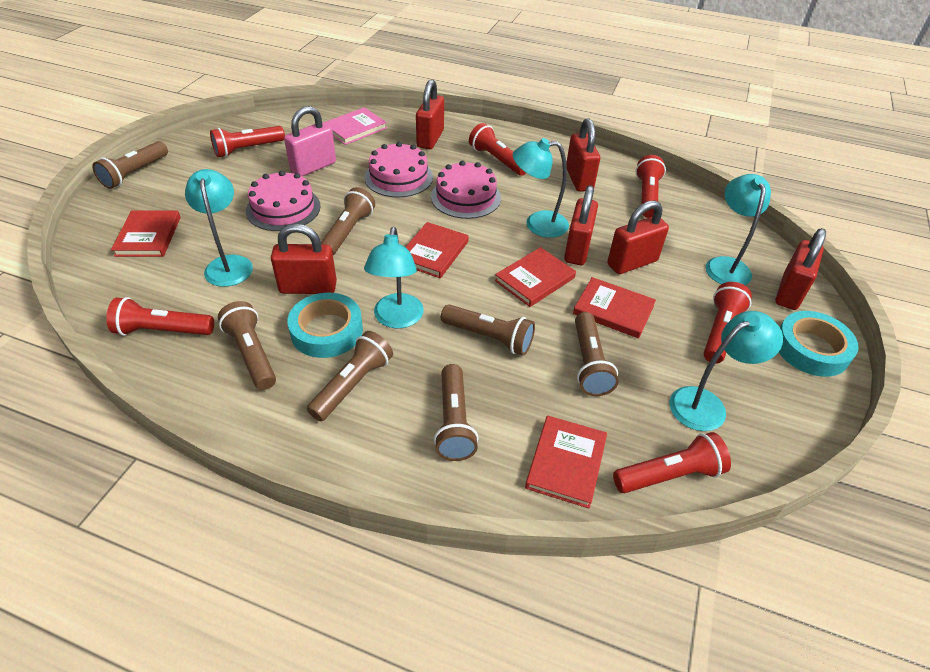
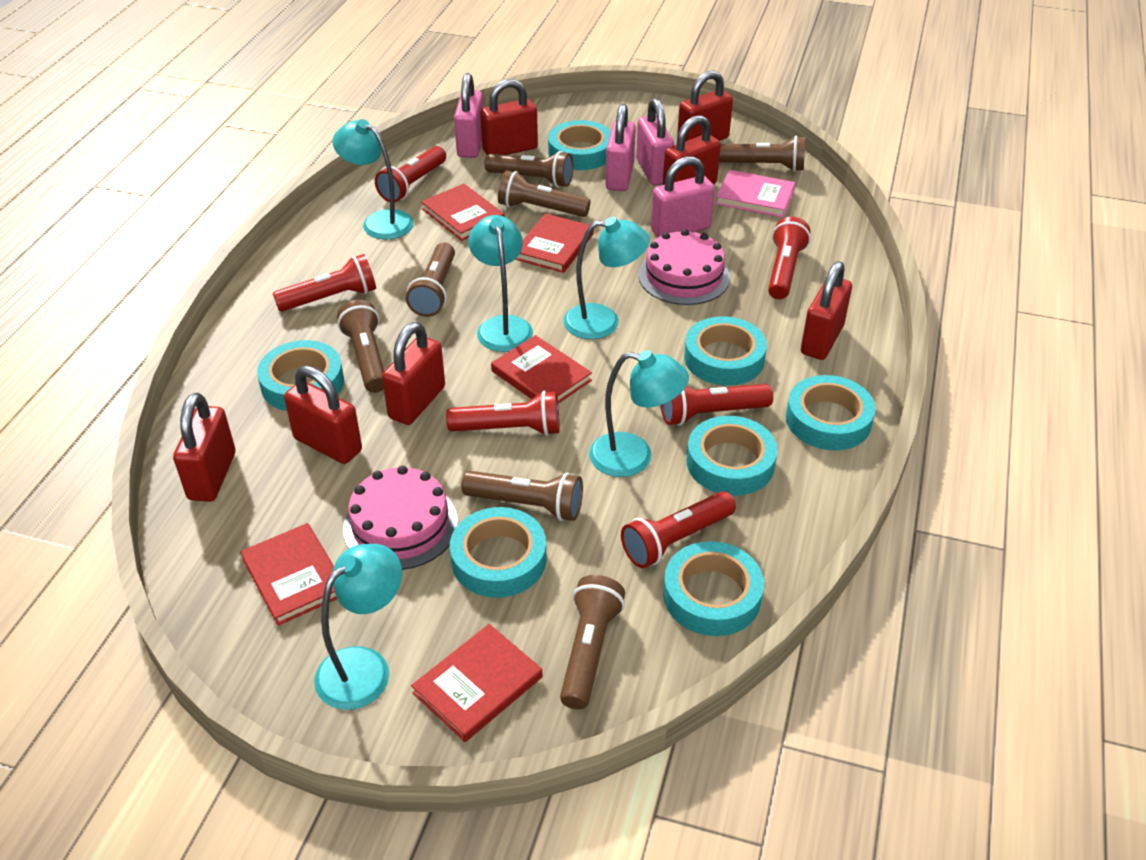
pink cake: [246,171,321,231] [364,142,433,198] [431,161,501,219] = 3 -> [343,466,458,570] [638,229,730,305] = 2
pink padlock: [284,106,336,176] = 1 -> [454,73,484,158] [606,104,636,191] [636,98,674,185] [651,156,715,237] = 4
red padlock: [271,224,337,294] [416,79,444,149] [564,185,598,265] [566,118,600,192] [607,200,669,274] [775,228,826,310] = 6 -> [173,393,235,502] [284,366,362,464] [382,322,445,425] [480,79,538,155] [663,115,721,185] [677,71,733,141] [801,261,852,360] = 7
turquoise tape: [287,293,363,358] [779,311,859,377] = 2 -> [257,340,344,411] [450,507,547,598] [548,120,611,170] [663,541,764,636] [684,316,767,386] [686,416,778,495] [786,375,875,451] = 7

